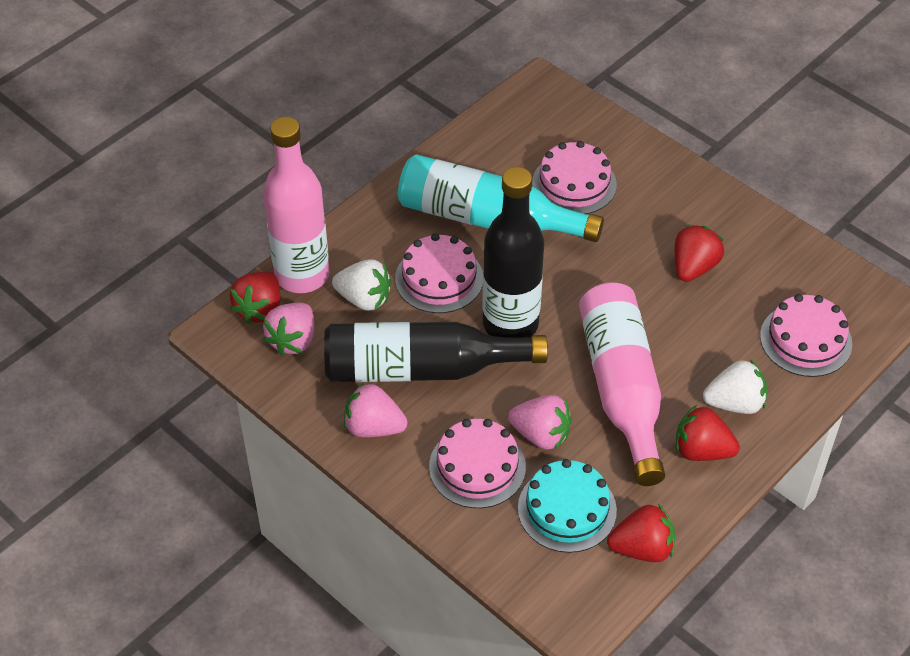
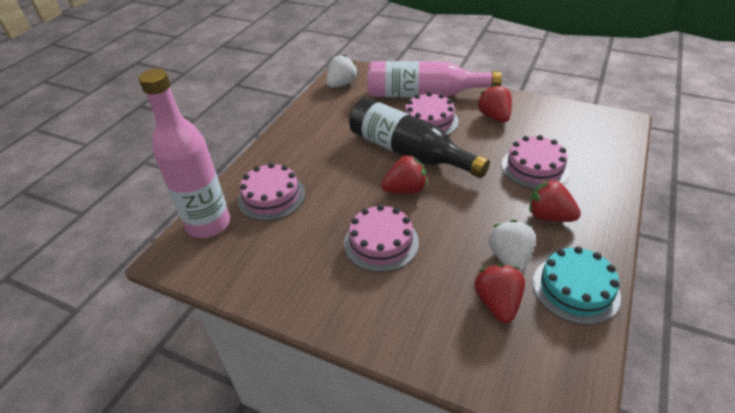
black bottle: [324,322,548,382] [482,167,544,337] = 2 -> [349,98,490,178] = 1
pink strawberry: [263,303,314,356] [344,383,408,438] [508,395,572,450] = 3 -> none = 0
turquoise bottle: [398,154,604,242] = 1 -> none = 0

